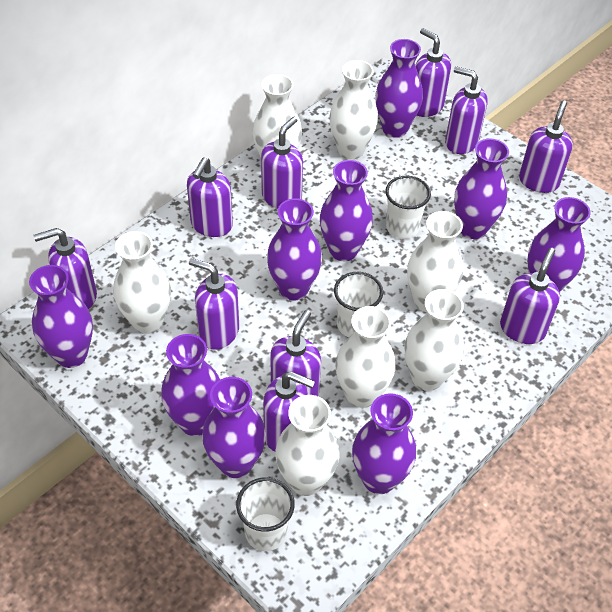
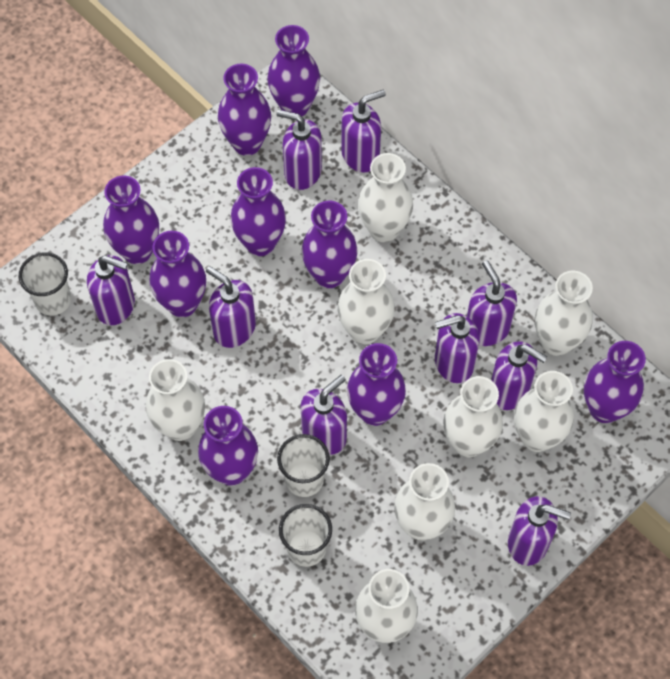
purple soap dispenser: [34,228,97,309] [187,158,233,237] [189,258,239,350] [261,117,303,209] [263,371,315,452] [271,310,321,397] [415,28,451,117] [445,66,488,154] [500,248,560,344] [519,100,573,193] = 10 -> [87,255,135,325] [206,266,256,348] [276,110,322,190] [300,375,347,455] [341,90,386,172] [435,313,479,383] [467,260,517,346] [491,341,547,410] [508,496,571,566] = 9
white vase: [113,231,171,334] [253,74,302,158] [275,395,340,496] [329,60,378,160] [336,306,395,408] [405,289,464,391] [407,211,463,312] = 7 -> [146,359,205,441] [338,259,395,345] [355,569,418,643] [358,153,413,242] [394,463,455,541] [443,376,503,457] [514,371,574,452] [535,271,593,356] = 8

